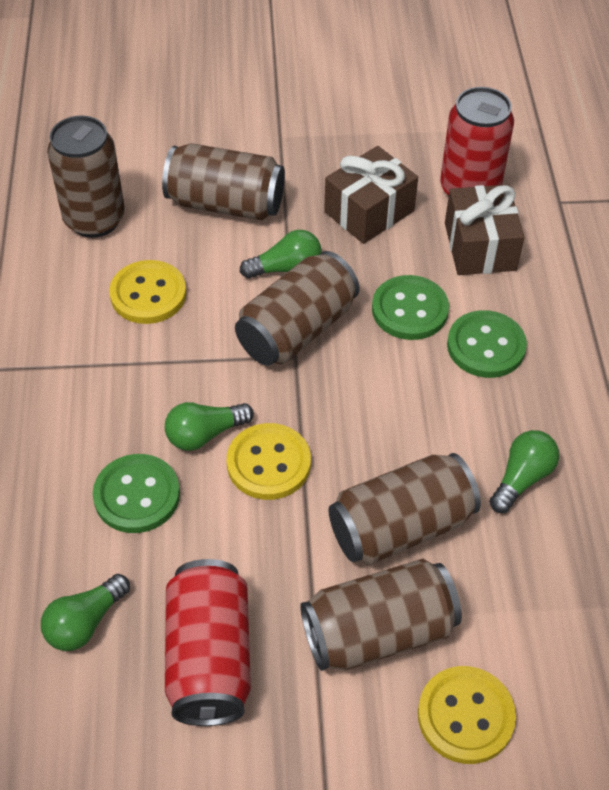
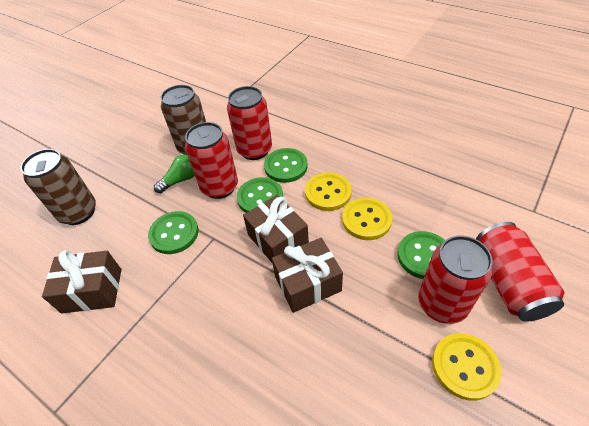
brown can: [47,116,125,238] [162,143,285,220] [235,251,359,366] [300,559,462,671] [329,453,481,565] = 5 -> [20,149,96,225] [161,85,206,155] = 2
brown gift: [324,146,418,244] [445,185,525,275] = 2 -> [42,250,121,314] [243,195,309,264] [272,238,343,313] = 3
green button: [93,454,180,533] [372,275,449,340] [447,310,527,378] = 3 -> [148,211,198,254] [237,177,283,213] [264,148,308,183] [397,231,445,279] = 4
green light bulb: [41,574,130,651] [165,402,254,451] [240,230,322,279] [489,430,559,513] = 4 -> [154,155,195,193] = 1
red can: [165,559,251,726] [440,87,514,197] = 2 -> [185,122,238,199] [227,86,272,160] [418,236,493,324] [476,222,565,322] = 4

